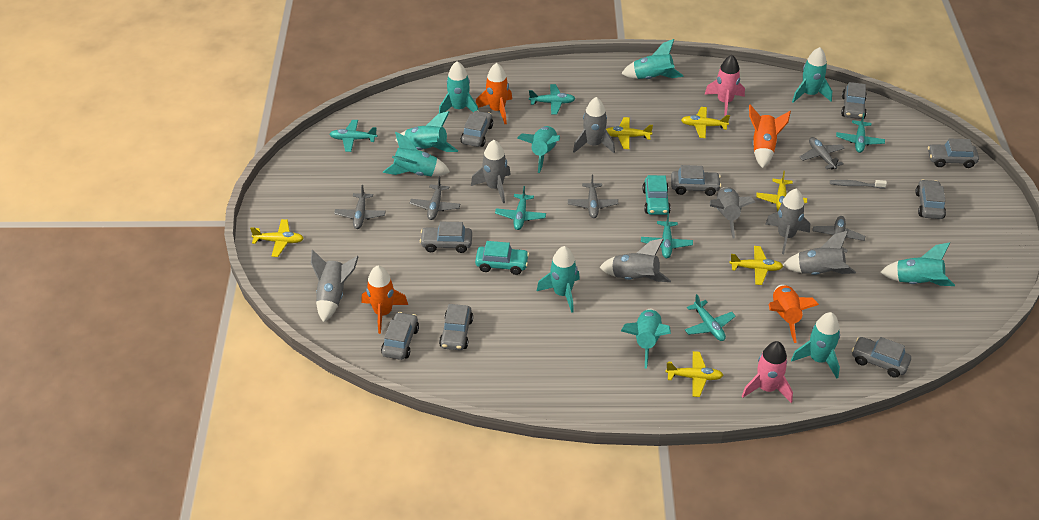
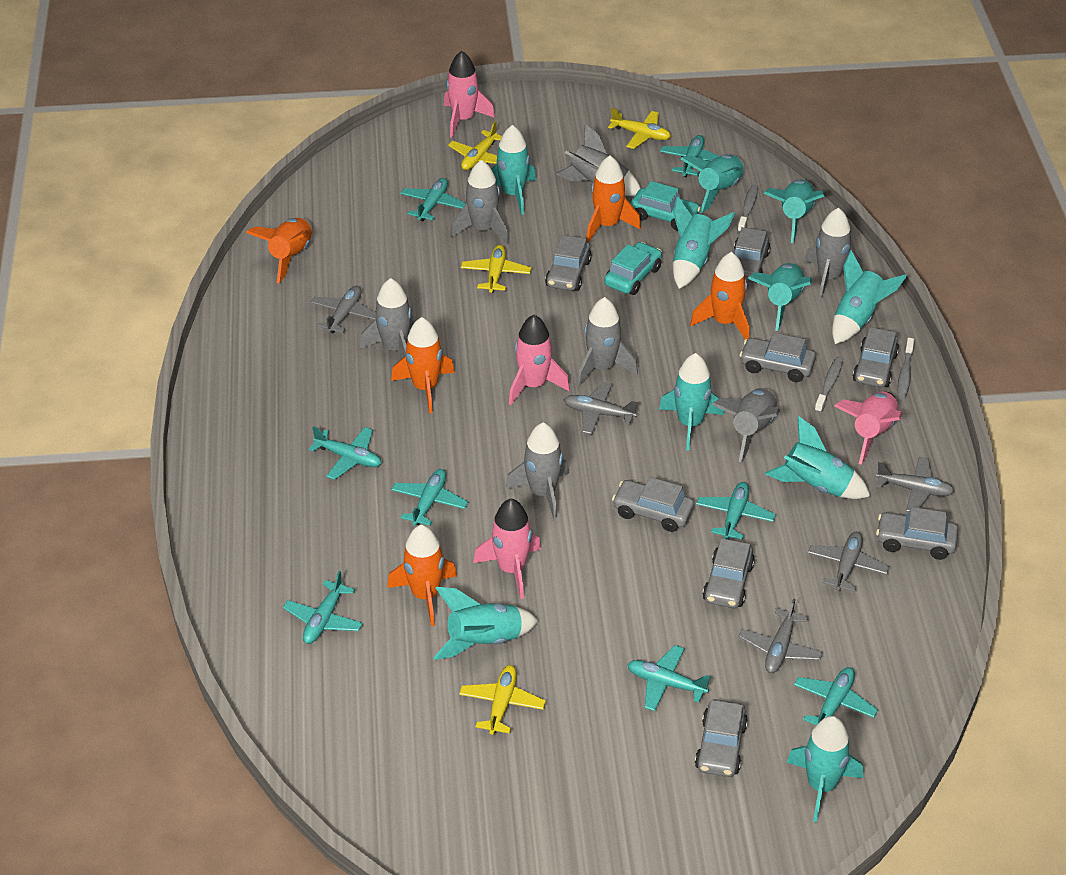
grey car: [381,312,419,360] [420,222,472,253] [439,304,473,350] [461,110,493,147] [671,165,721,196] [841,82,867,119] [852,337,911,378] [915,179,946,219] [928,139,979,168] = 9 -> [545,235,592,291] [612,477,694,532] [695,699,748,777] [702,538,755,608] [734,227,770,283] [740,333,816,382] [853,327,899,387] [876,507,958,560] = 8
grey toothbrush: [830,180,887,188] = 1 -> [738,184,758,233] [815,356,843,413] [898,338,914,400] = 3
orange rocket: [362,265,408,334] [476,63,512,124] [749,104,791,168] [769,284,819,343] = 4 -> [246,218,312,283] [387,525,457,626] [391,317,455,413] [586,156,641,242] [690,252,749,339] = 5
pink rocket: [704,55,745,117] [742,341,793,403] = 2 -> [444,51,495,138] [473,498,541,599] [509,315,570,405] [834,391,902,465] = 4
turquoise plane: [330,120,377,152] [495,186,546,230] [529,84,576,115] [641,213,693,258] [685,294,736,341] [836,113,885,153] = 6 -> [283,571,363,644] [309,426,382,480] [391,469,468,526] [400,178,466,221] [627,645,711,711] [660,135,720,177] [696,482,776,540] [794,667,878,725] = 8
yellow plane: [250,219,304,257] [606,117,653,149] [666,351,723,397] [681,107,730,138] [729,246,783,285] [756,171,807,211] = 6 -> [448,121,502,170] [459,665,546,735] [461,245,531,293] [608,108,671,149] = 4

